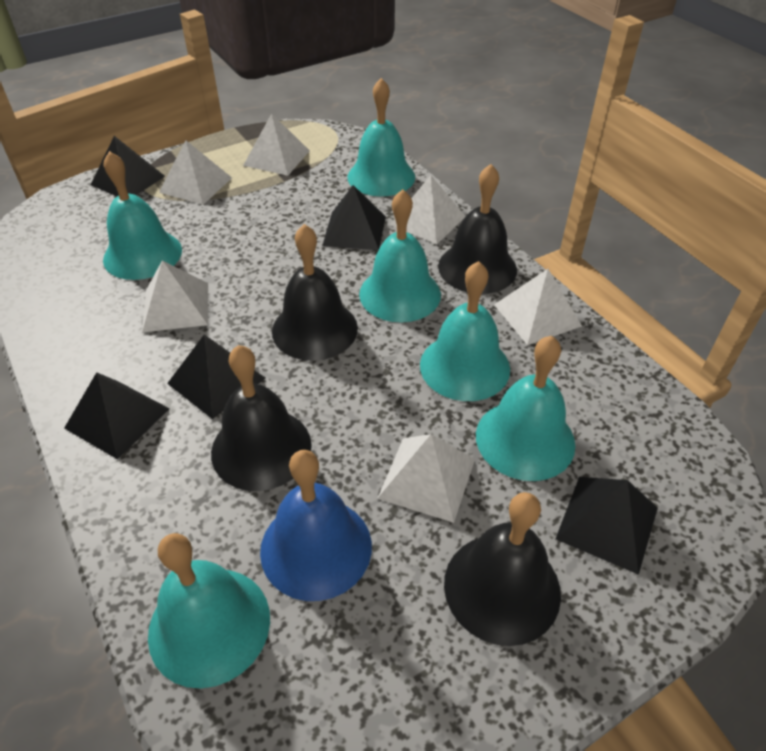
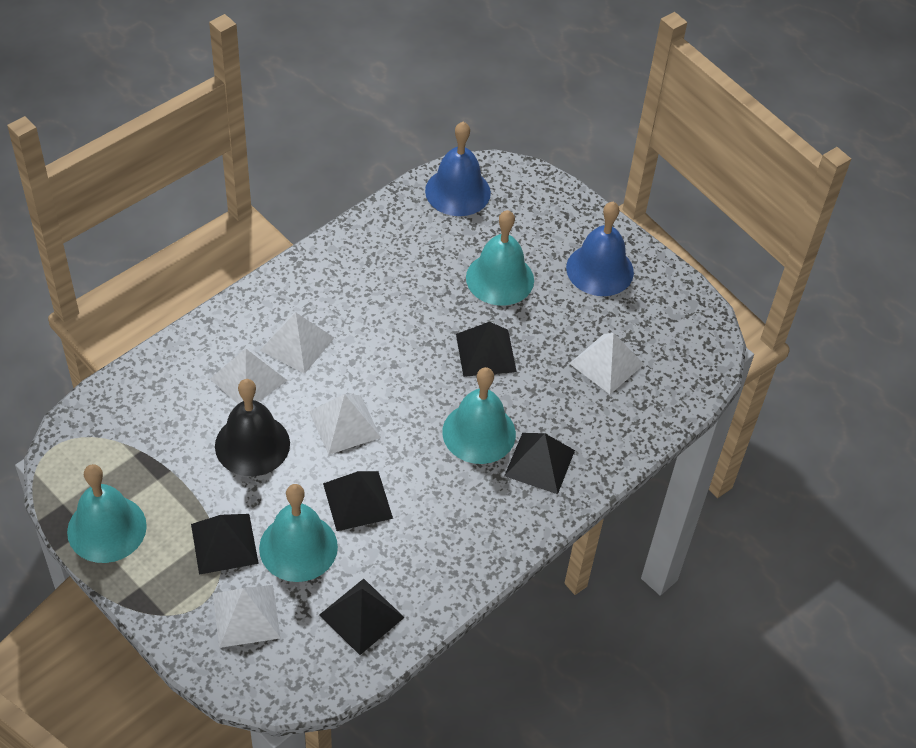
black bell: [211,345,312,491] [272,224,358,361] [438,164,517,294] [444,492,561,646] = 4 -> [215,379,290,476] = 1
blue bell: [260,450,372,601] = 1 -> [425,122,491,216] [566,202,634,296] = 2
turquoise bell: [103,151,182,280] [148,533,270,689] [348,78,415,196] [359,189,441,322] [420,261,510,401] [476,336,576,481] = 6 -> [67,464,147,563] [259,484,338,582] [442,367,516,464] [466,210,534,306] = 4
white pyramid: [142,260,208,332] [159,140,232,205] [243,114,310,176] [377,434,475,523] [390,175,466,244] [494,269,582,345] = 6 -> [210,348,287,404] [213,585,281,648] [260,312,334,374] [309,394,381,455] [569,333,644,394] = 5

